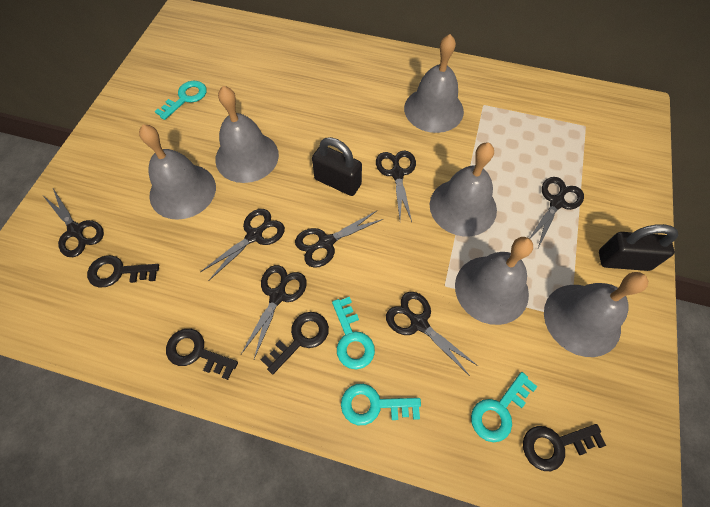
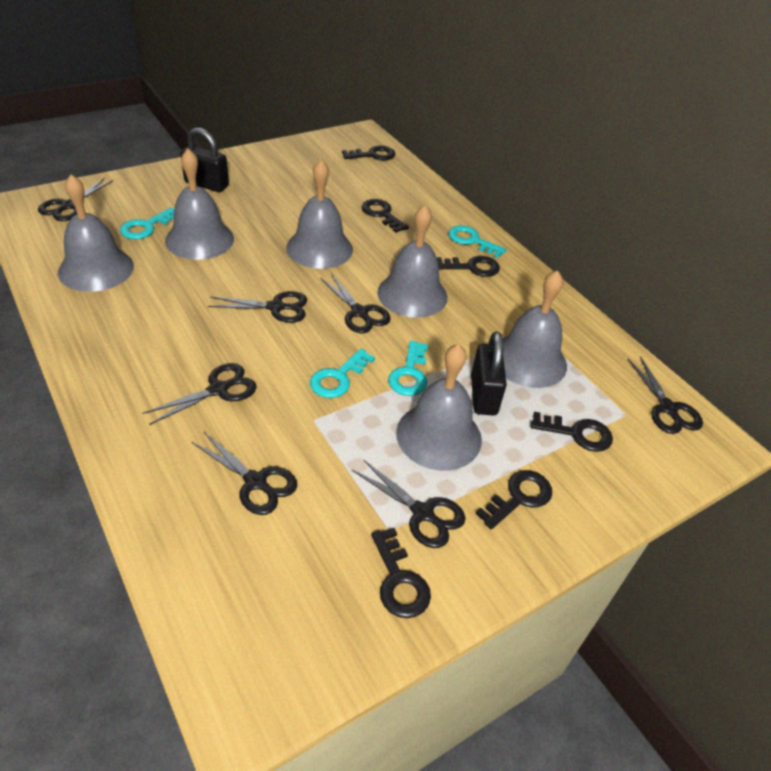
black key: [87,255,159,288] [166,329,238,380] [261,312,329,374] [523,424,606,471] = 4 -> [342,145,395,160] [362,199,409,233] [371,528,431,618] [436,256,500,277] [475,470,552,529] [531,412,613,452] = 6

